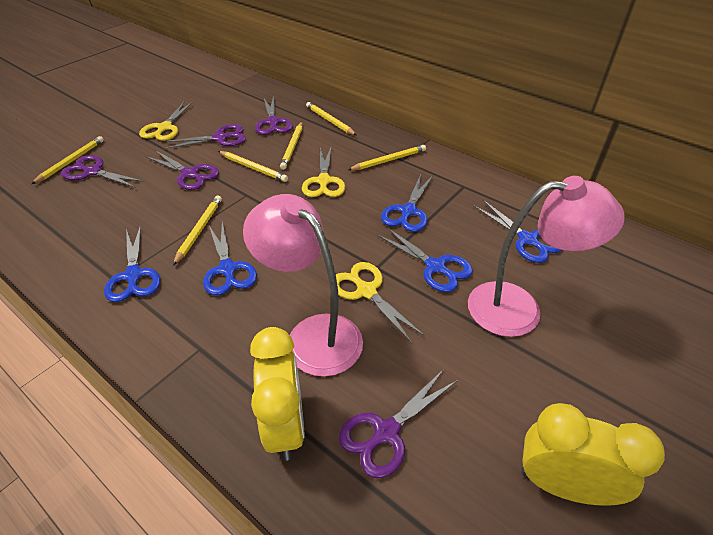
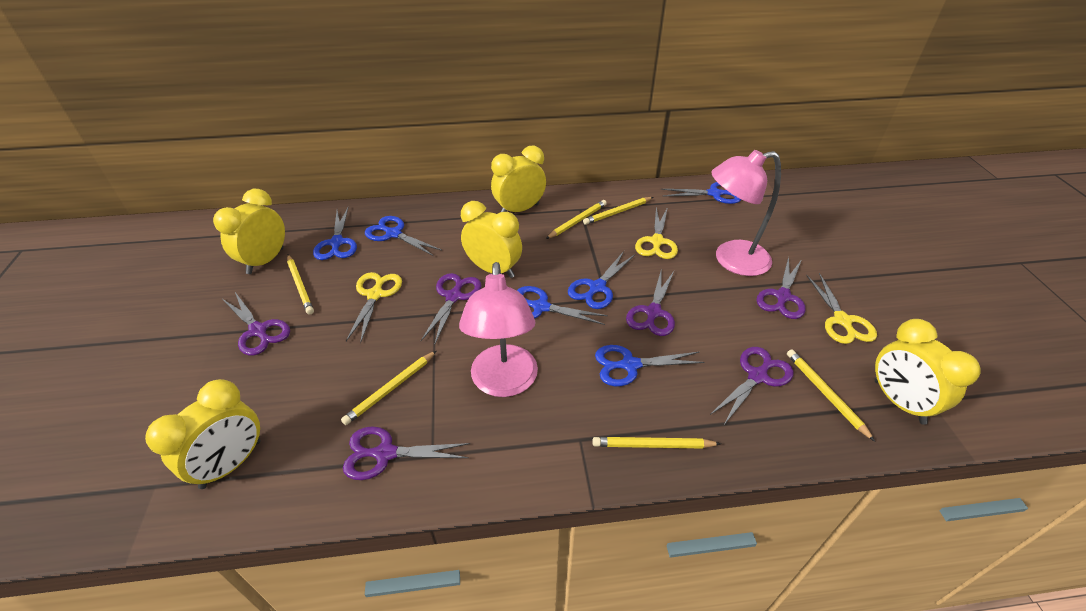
blue scissors: [104,225,161,302] [203,222,257,295] [377,227,473,292] [381,174,433,232] [473,200,562,263] = 5 -> [313,208,357,260] [365,216,441,256] [517,286,608,325] [568,251,635,309] [595,345,705,386] [661,182,741,204] = 6
purple scissors: [61,155,144,188] [146,150,219,190] [163,124,246,149] [255,95,293,135] [339,369,458,478] = 5 -> [222,292,290,356] [343,426,470,480] [421,273,481,345] [626,268,675,336] [710,347,794,425] [757,256,805,319] = 6
yellow clock: [250,327,305,461] [521,403,665,506] = 2 -> [145,379,260,489] [213,189,285,274] [461,201,522,278] [491,145,546,212] [875,319,981,425] = 5

